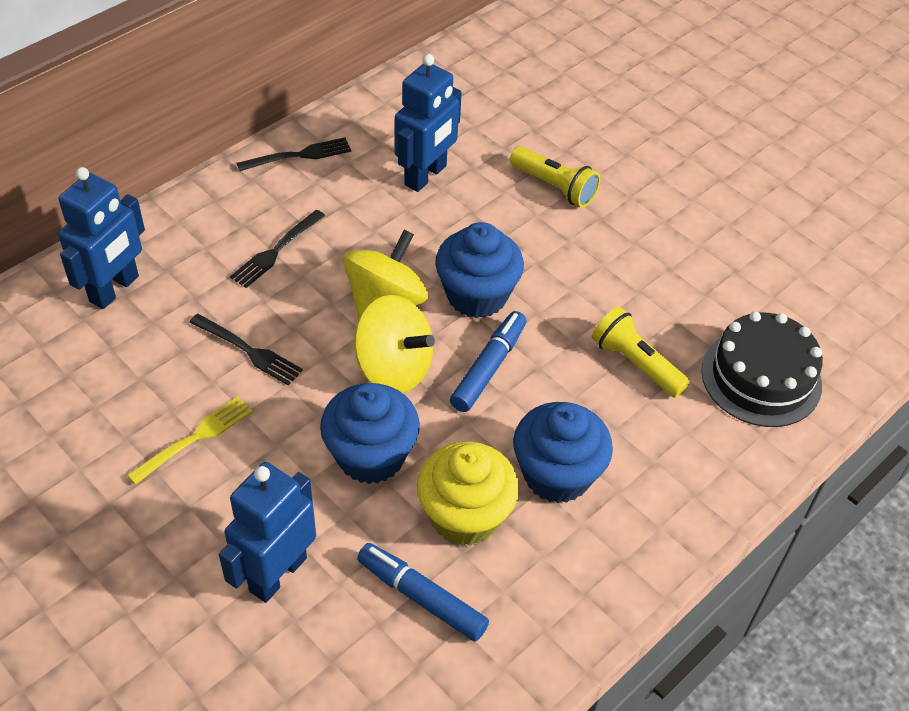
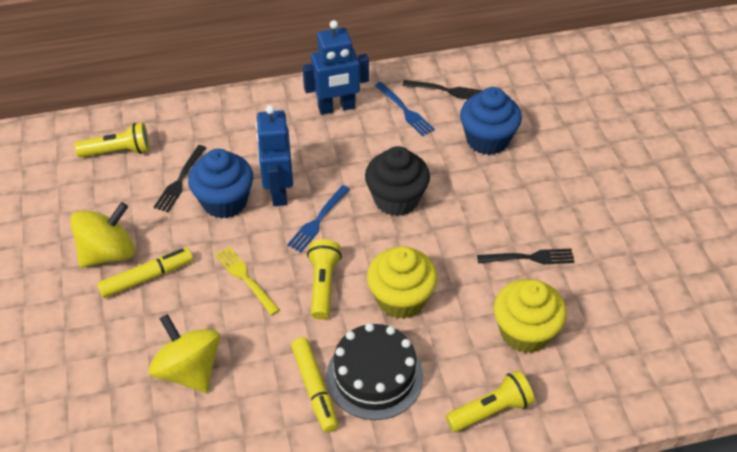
black cupcake: none = 0 -> [365,146,430,216] = 1
blue cupcake: [320,383,420,484] [435,222,524,318] [513,402,613,503] = 3 -> [188,149,253,219] [460,87,522,155] = 2
blue fork: none = 0 -> [287,185,350,252] [375,82,435,136] = 2
blue marker: [357,543,489,641] [450,311,527,412] = 2 -> none = 0
blue robot: [58,167,145,309] [219,462,316,603] [395,54,462,192] = 3 -> [255,105,293,206] [302,20,369,115] = 2
yellow cupcake: [417,442,519,546] = 1 -> [367,246,437,319] [494,279,567,353] = 2
yellow flashlight: [510,146,600,208] [592,307,690,398] = 2 -> [75,123,150,157] [307,239,342,320] [446,371,535,432] = 3
yellow marker: none = 0 -> [97,248,193,298] [291,337,338,432] = 2

